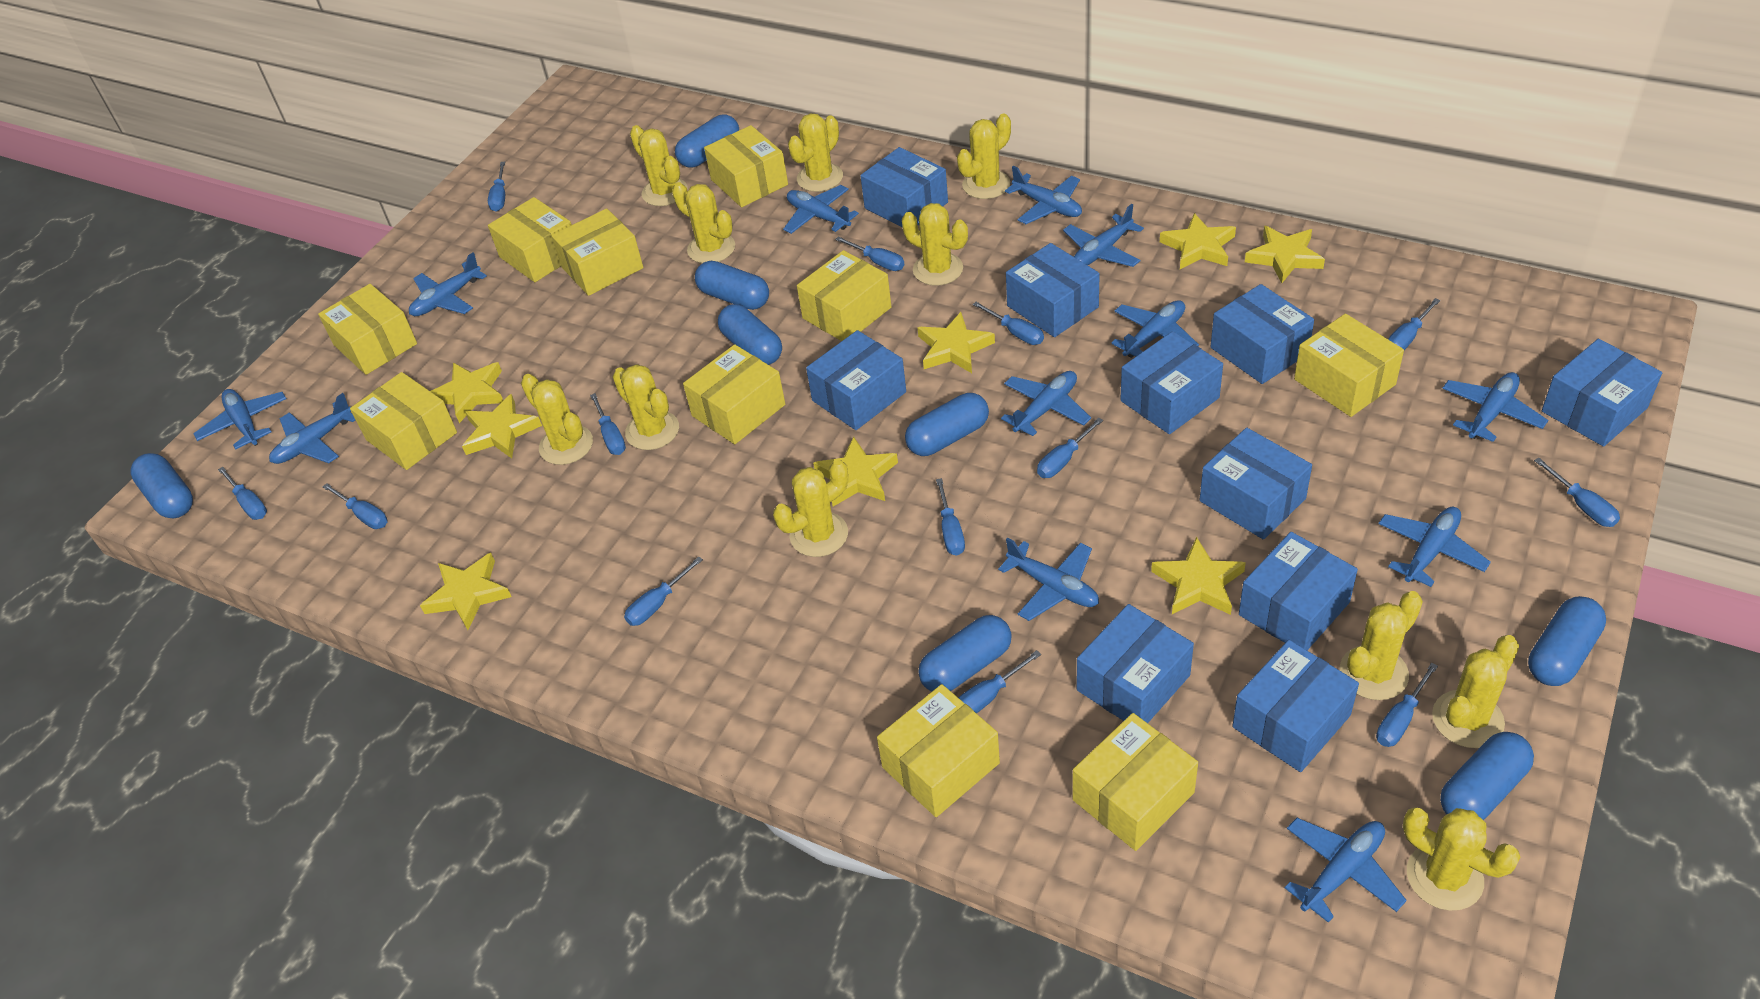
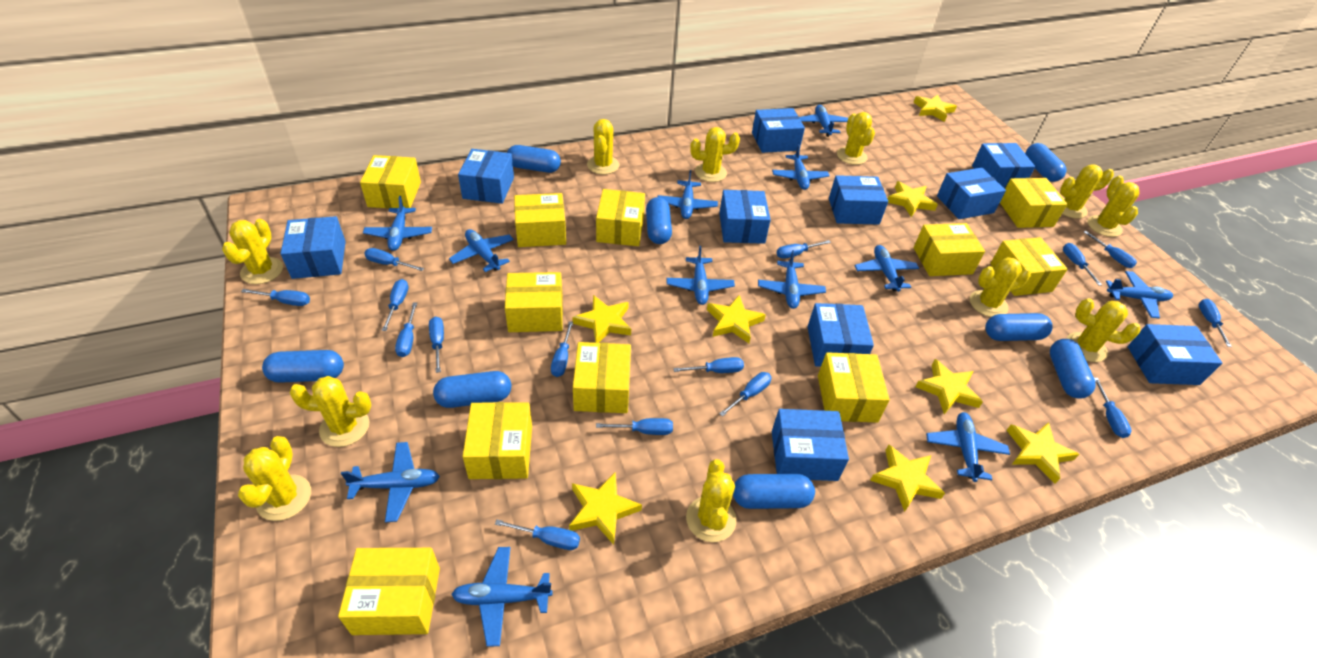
blue screwdriver: [218,467,267,520] [323,483,387,529] [488,161,505,211] [590,393,626,455] [624,556,703,626] [835,237,904,271] [936,478,965,555] [958,650,1041,714] [973,302,1044,345] [1037,418,1103,478] [1376,663,1438,747] [1388,298,1440,350] [1534,458,1620,527] = 13 -> [241,289,310,306] [364,248,424,271] [382,279,408,331] [395,303,417,357] [429,317,444,373] [495,519,580,550] [551,321,573,377] [596,418,673,435] [673,357,744,373] [719,372,771,417] [777,240,831,259] [1063,243,1102,286] [1084,231,1137,268] [1094,378,1132,438] [1199,299,1232,347] = 15
yellow box: [318,284,417,375] [350,372,457,470] [488,197,572,282] [551,208,643,296] [683,344,785,444] [704,125,788,207] [797,250,892,341] [877,684,1000,817] [1072,713,1198,851] [1294,314,1404,417] = 10 -> [338,548,440,635] [360,155,421,209] [463,402,532,479] [505,272,563,332] [514,193,566,247] [573,342,631,413] [596,189,645,246] [818,352,890,423] [914,223,985,276] [990,237,1068,296] [1000,178,1068,228] = 11

